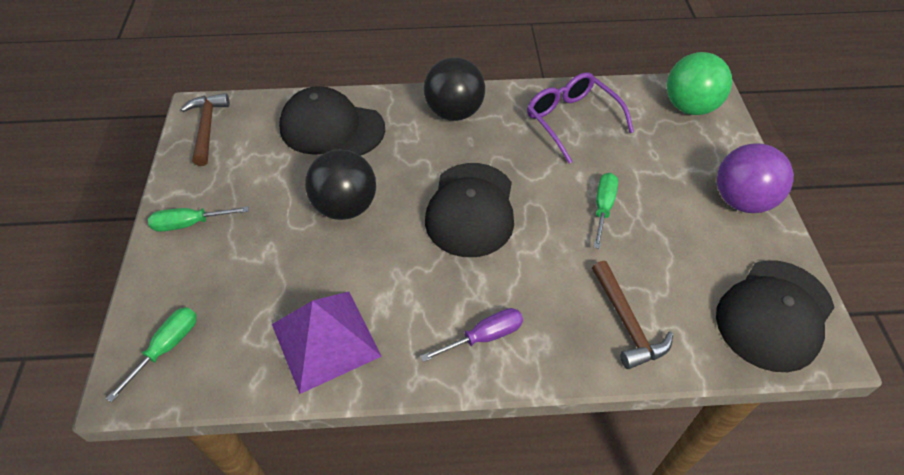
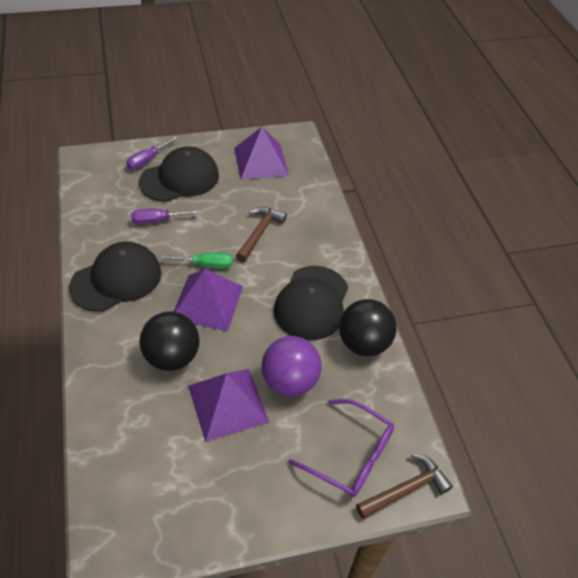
green ball: [666,52,732,115] = 1 -> none = 0
green screwdriver: [106,307,197,402] [148,206,249,232] [593,173,618,249] = 3 -> [160,252,233,268] = 1
purple pyramid: [272,292,382,394] = 1 -> [174,269,243,331] [188,369,269,442] [234,127,289,180] = 3
purple screwdriver: [421,308,523,362] = 1 -> [126,137,178,170] [131,209,200,224] = 2

